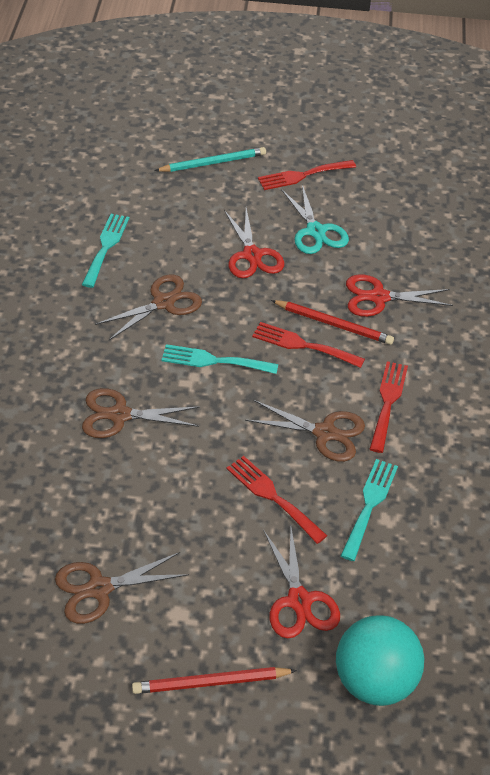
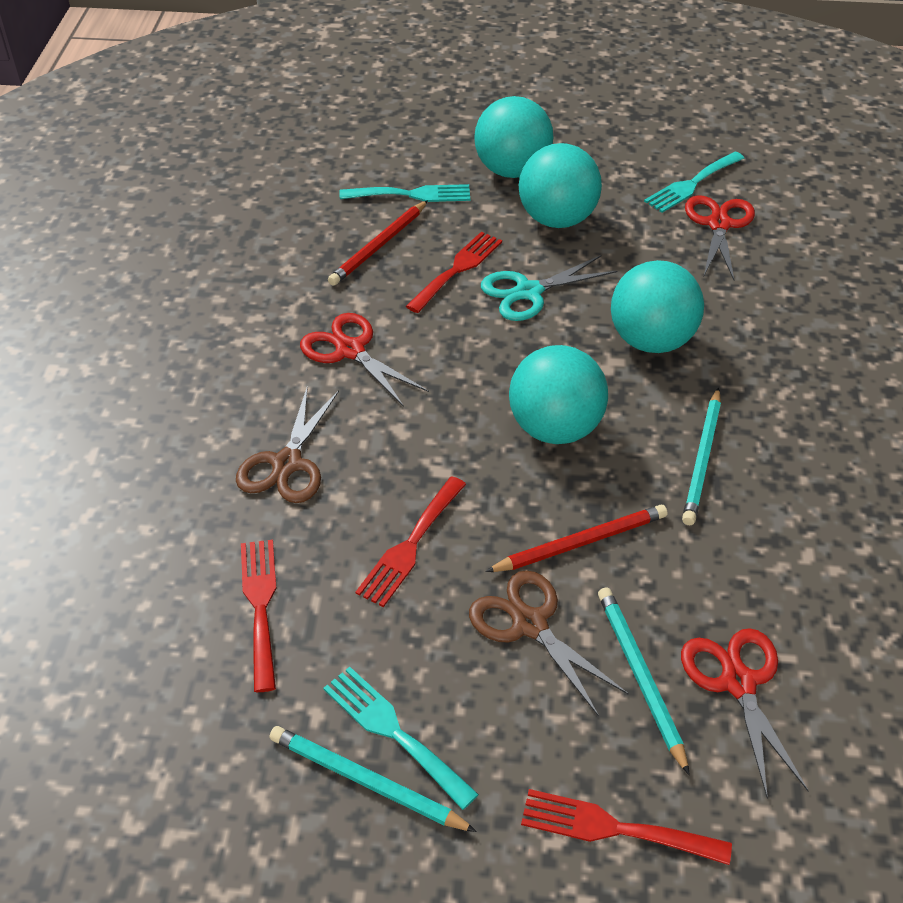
brown scissors: [55,552,189,624] [82,388,200,438] [95,274,202,340] [245,400,365,462] = 4 -> [236,385,339,503] [469,570,629,717] = 2
turquoise ball: [336,615,424,706] = 1 -> [474,96,553,178] [509,345,608,444] [519,143,602,228] [611,260,704,353] = 4
turquoise pencil: [154,147,266,172] = 1 -> [270,726,477,832] [598,587,690,775] [682,387,721,525] = 3

